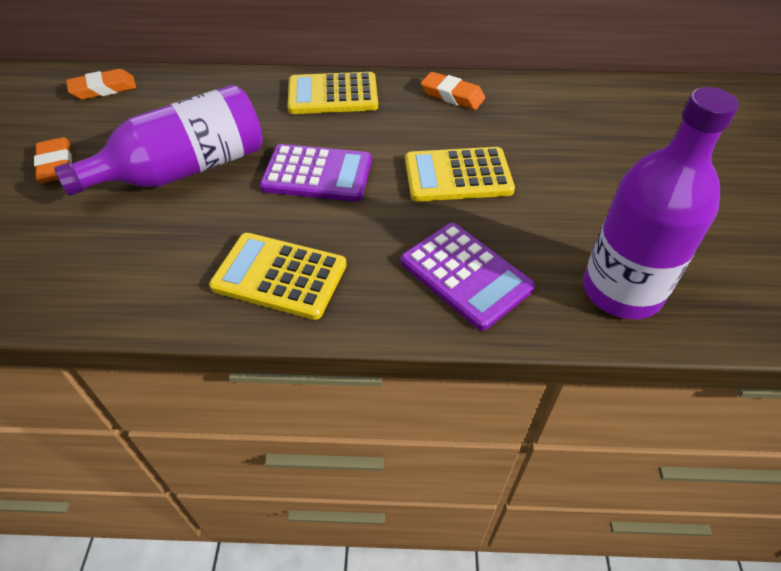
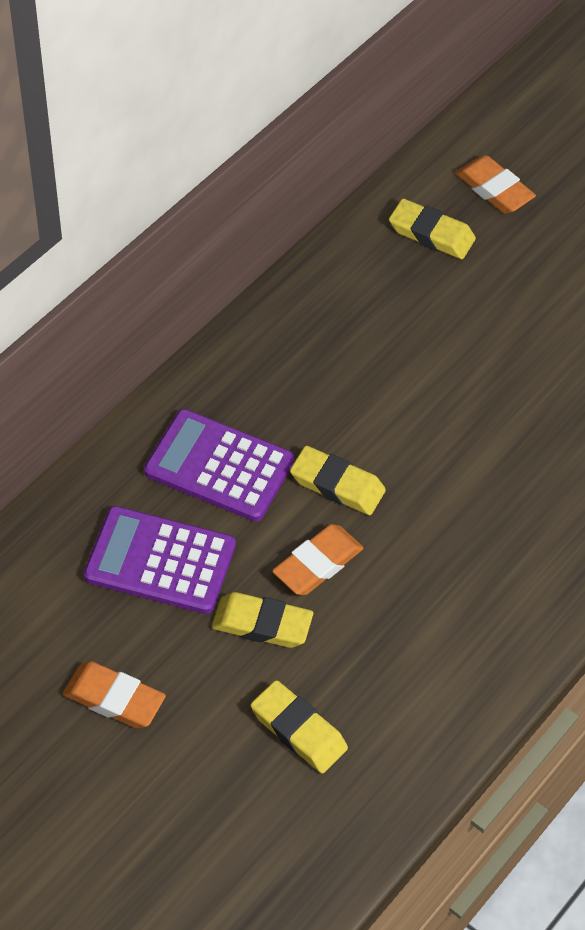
purple bottle: [54,85,263,196] [583,87,739,319] = 2 -> none = 0
yellow calculator: [209,233,347,320] [287,72,378,114] [405,147,515,202] = 3 -> none = 0
yellow eraser: none = 0 -> [212,592,313,648] [251,680,348,773] [290,446,386,515] [389,199,476,259] = 4

